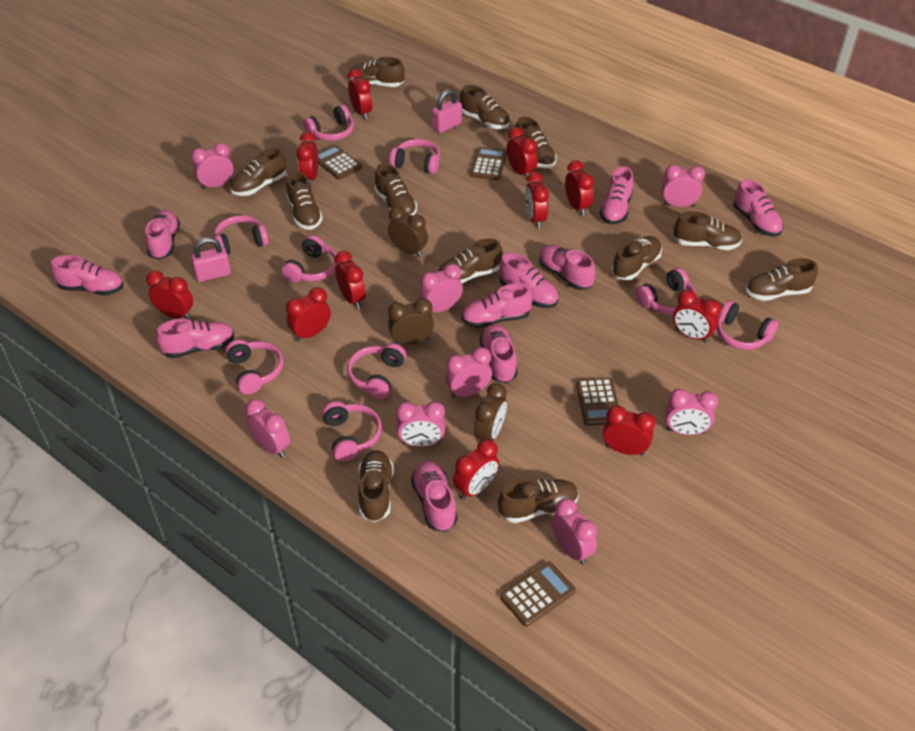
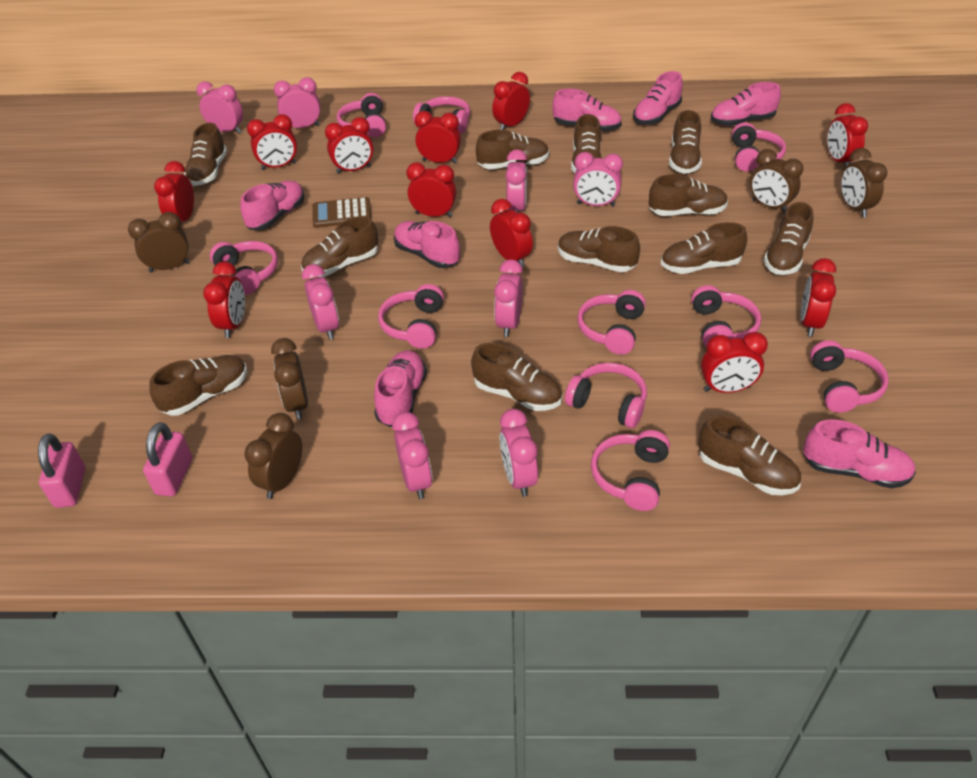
brown calculator: [318,145,362,179] [470,147,507,180] [500,561,576,627] [576,378,619,426] = 4 -> [312,197,372,228] = 1
brown clock: [388,206,428,257] [388,298,434,345] [474,383,507,441] = 3 -> [128,212,190,273] [244,413,302,499] [271,338,308,420] [750,149,803,213] [841,148,887,218] = 5
pink headphones: [214,215,269,255] [226,339,283,394] [281,235,338,283] [303,104,354,141] [322,401,382,461] [347,343,406,399] [389,139,440,174] [635,268,696,315] [716,301,778,350] = 9 -> [210,241,278,295] [337,93,386,137] [378,284,444,349] [413,96,470,133] [565,363,647,428] [577,290,646,355] [591,430,670,511] [691,285,761,347] [732,122,786,171] [810,340,889,413] = 10
pink shoe: [51,255,123,296] [145,210,180,260] [156,319,234,358] [411,461,457,532] [461,283,533,328] [480,324,518,383] [499,253,558,308] [539,245,595,290] [599,166,634,224] [733,179,783,237] = 10 -> [240,181,305,230] [374,350,427,427] [394,221,460,268] [552,89,622,132] [633,71,683,125] [711,82,781,126] [803,419,916,489] = 7

